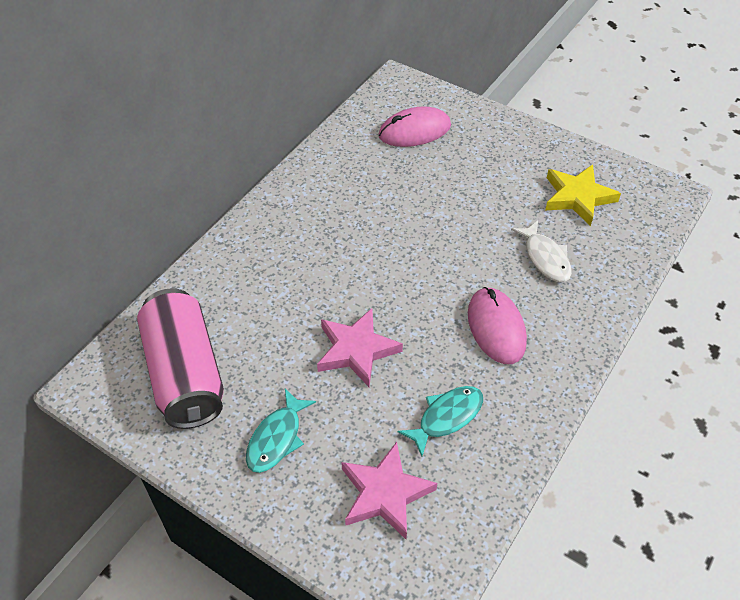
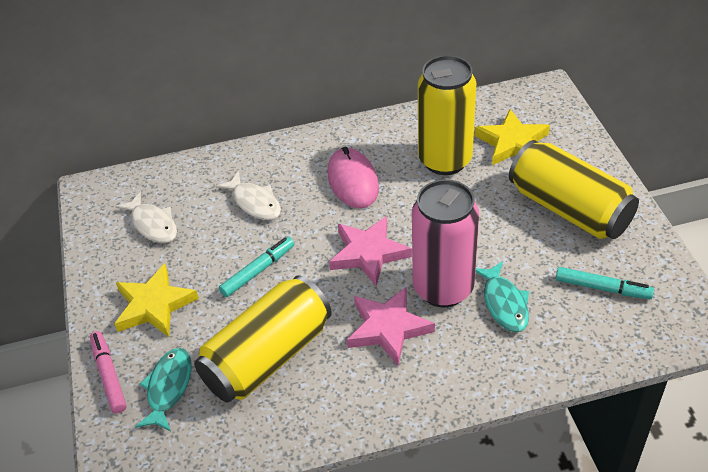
pink marker: none = 0 -> [90,331,127,414] = 1
pink mouse: [378,106,451,147] [468,287,527,364] = 2 -> [328,147,379,208] = 1
turquoise marker: none = 0 -> [219,237,294,297] [555,267,654,299] = 2
white fish: [511,220,572,282] = 1 -> [115,192,177,243] [216,171,281,220] = 2
yellow can: none = 0 -> [194,275,332,403] [418,55,476,175] [509,140,639,239] = 3
yellow star: [545,165,621,226] = 1 -> [114,263,199,337] [475,109,550,165] = 2

